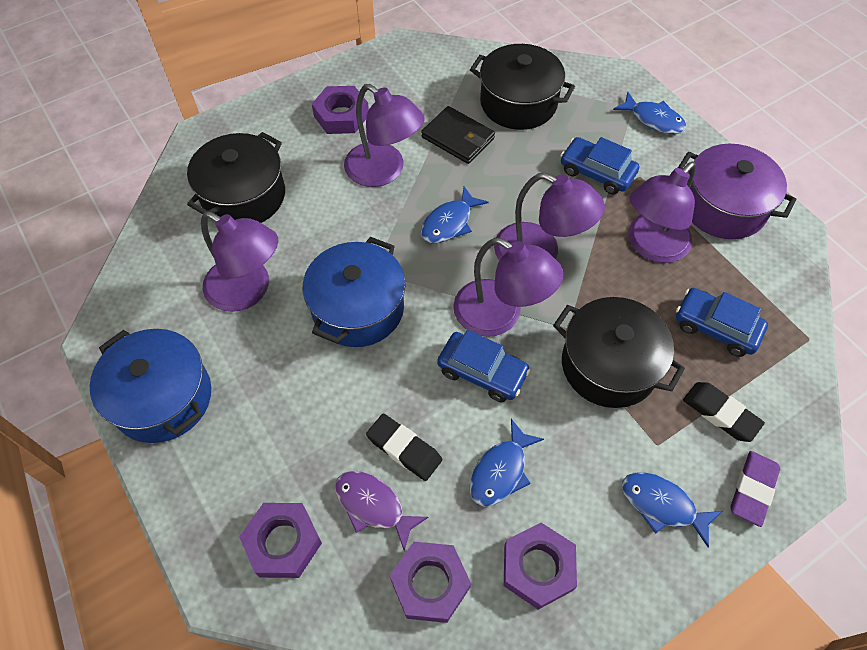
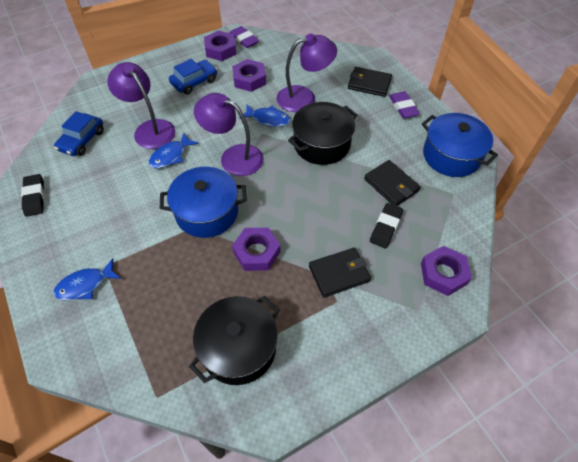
black pot: [187,132,285,223] [470,44,575,130] [553,297,685,408] = 3 -> [189,296,280,385] [288,102,357,165] = 2
black wallet: [421,106,495,164] = 1 -> [309,247,371,298] [348,67,392,97] [364,160,421,206] = 3
blue car: [437,330,531,402] [560,137,639,195] [676,288,768,357] = 3 -> [54,111,104,156] [169,59,217,94] = 2
blue fish: [421,187,488,243] [470,419,544,507] [613,92,687,134] [622,472,722,548] = 4 -> [53,258,121,300] [149,133,199,169] [239,105,290,127] = 3
purple eraser: [730,451,780,527] = 1 -> [230,26,259,48] [389,91,420,118] = 2
purple fish: [335,471,429,551] = 1 -> none = 0
purple lamp: [201,212,278,312] [344,84,425,187] [453,238,563,337] [494,173,605,261] [628,162,696,263] = 5 -> [107,62,175,149] [194,93,264,176] [277,34,337,112] = 3
purple pot: [678,144,796,239] = 1 -> none = 0

